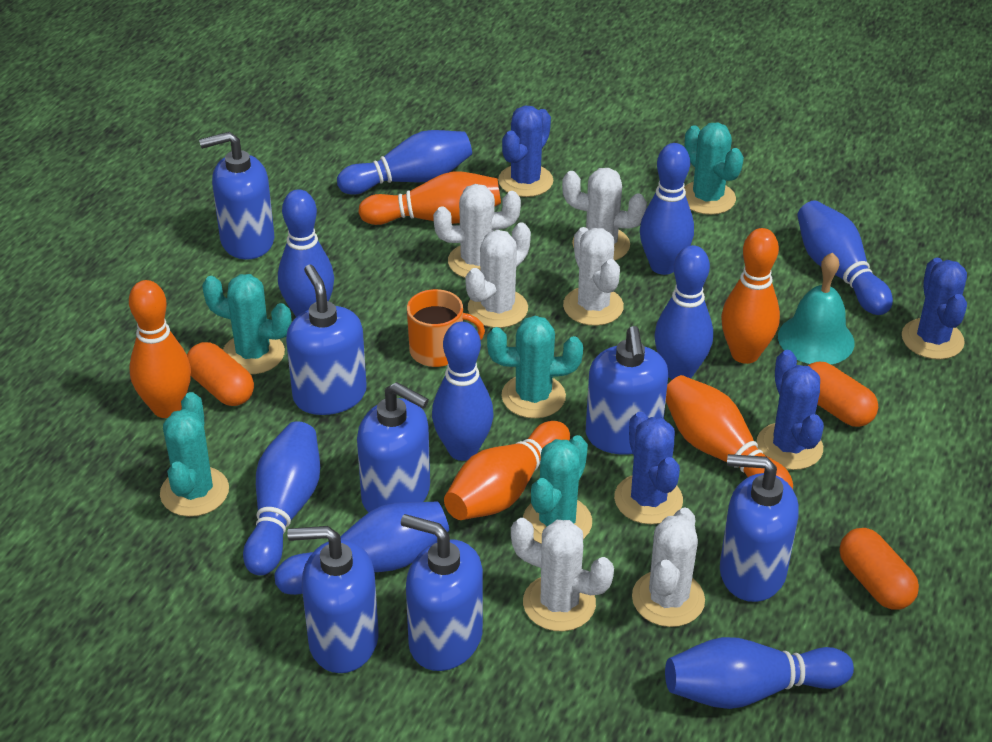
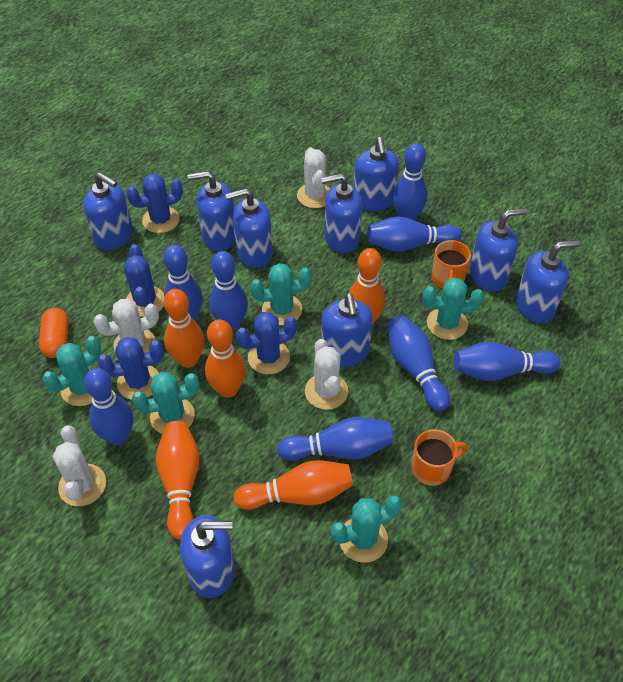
blue bowling pin: [243,421,320,576] [275,502,449,595] [278,189,334,317] [337,130,472,195] [432,322,494,461] [640,143,694,275] [654,245,713,380] [665,637,854,709] [797,200,893,315] = 9 -> [84,368,133,445] [163,245,203,321] [209,251,248,331] [277,417,393,461] [367,216,462,252] [388,315,450,411] [392,143,427,221] [454,342,560,381] = 8
blue soap dispenser: [199,132,274,260] [286,265,367,415] [287,526,379,673] [357,382,430,512] [401,514,483,671] [586,326,668,455] [720,454,799,602] = 7 -> [83,172,133,251] [180,515,235,598] [188,171,235,251] [225,188,272,268] [321,173,362,253] [321,293,373,367] [354,137,399,211] [469,208,527,291] [516,240,580,323] = 9
orange capsule: [187,342,254,406] [808,362,878,427] [840,528,919,610] = 3 -> [39,308,69,358] = 1
orange mug: [407,289,485,367] = 1 -> [411,429,468,486] [431,240,471,288] = 2
turquoise bell: [778,252,855,364] = 1 -> none = 0
white cactus: [433,184,521,278] [466,222,531,328] [511,518,614,631] [562,168,647,260] [563,227,624,326] [632,508,705,627] = 6 -> [53,426,106,506] [94,299,159,353] [297,147,330,208] [305,339,348,410] = 4

